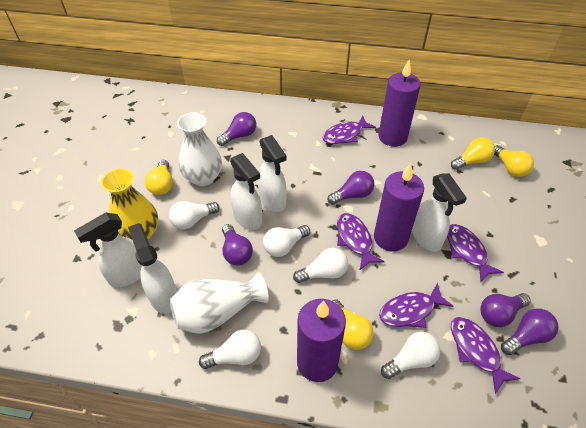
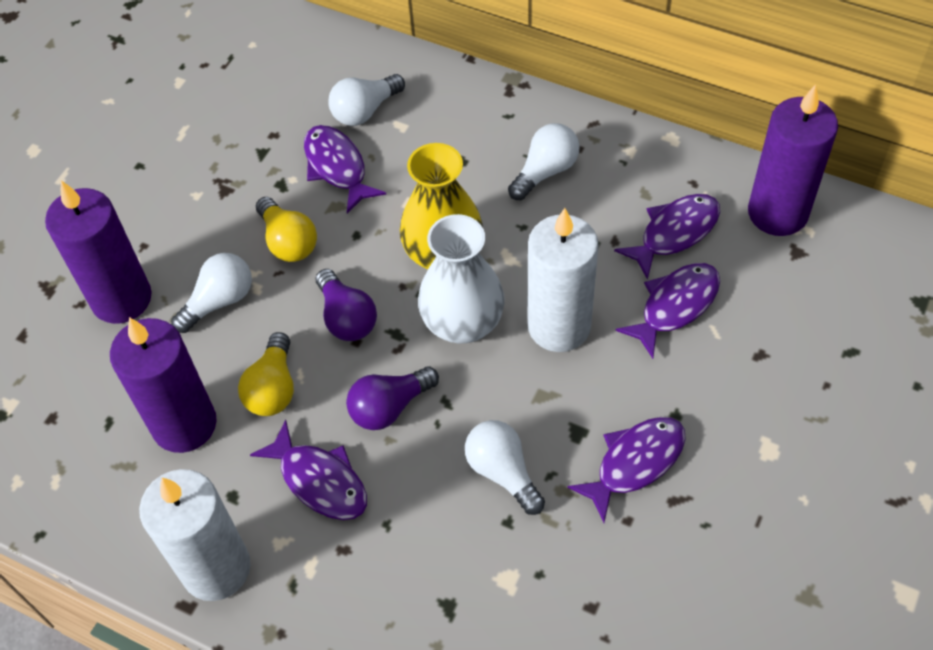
purple light bulb: [217,112,256,146] [222,224,253,266] [328,171,375,205] [480,293,531,327] [501,309,559,355] = 5 -> [316,269,377,341] [346,366,439,430] = 2
white candle: none = 0 -> [139,469,251,601] [527,208,599,352] = 2
white light bulb: [169,201,220,229] [199,329,261,369] [263,225,310,257] [293,248,348,283] [381,332,440,379] = 5 -> [171,253,252,333] [328,74,405,126] [465,420,545,515] [508,123,579,200] = 4
white spray bottle: [74,212,142,287] [128,223,177,314] [230,153,262,230] [257,135,287,212] [412,173,467,252] = 5 -> none = 0
white vase: [170,272,269,334] [177,112,222,186] = 2 -> [418,214,505,343] = 1
yellow light bulb: [145,160,173,195] [332,300,373,350] [451,137,495,170] [494,145,534,177] = 4 -> [238,332,294,416] [256,197,317,262] = 2

